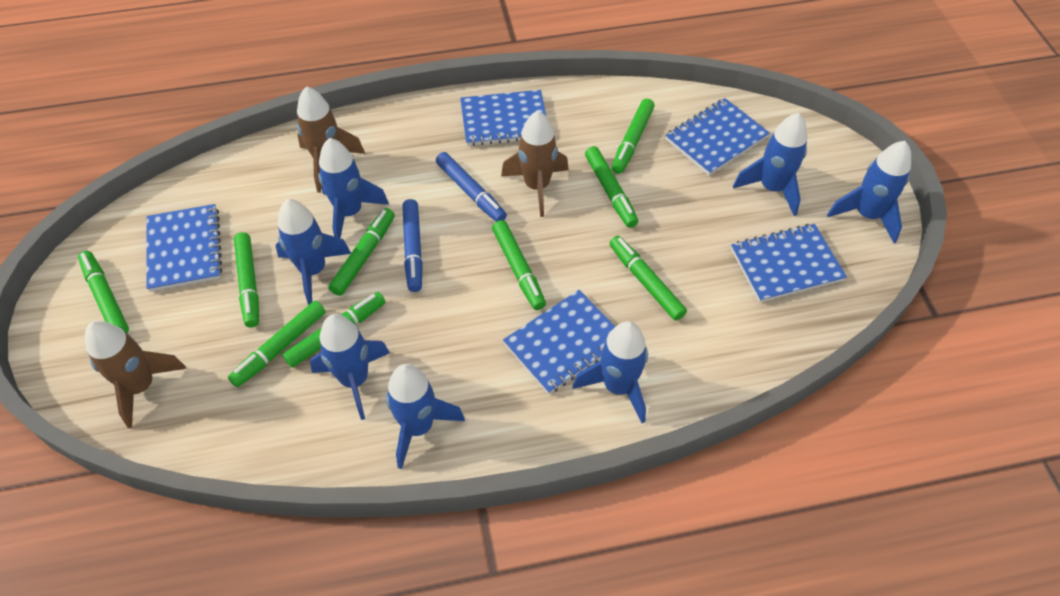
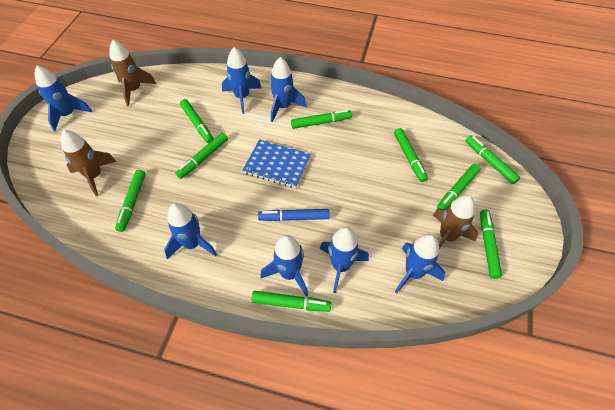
blue marker: [402,199,423,292] [436,152,507,222] = 2 -> [258,209,330,221] = 1
blue notebook: [146,204,222,292] [460,90,546,146] [503,290,615,394] [665,98,770,176] [731,224,847,303] = 5 -> [242,140,311,188] = 1

